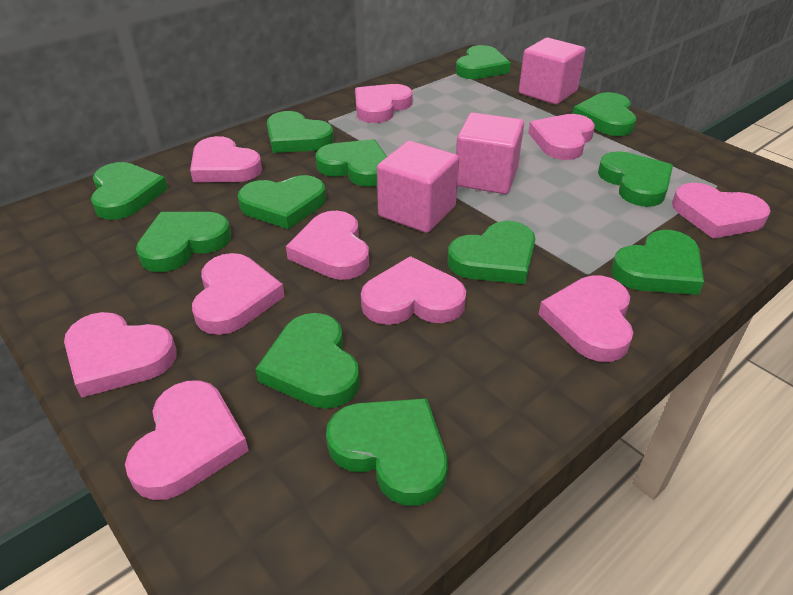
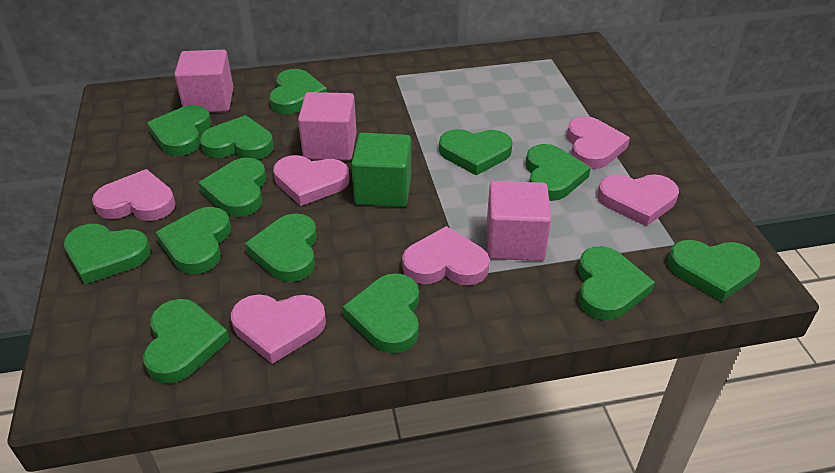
green cube: none = 0 -> [351,133,411,207] = 1
green heart: [91,162,168,220] [136,212,231,272] [238,175,326,229] [256,313,360,409] [267,111,334,153] [316,139,387,187] [326,398,448,506] [448,221,535,284] [456,45,511,79] [573,92,636,136] [598,151,673,207] [611,230,704,295] = 12 -> [64,224,151,284] [143,299,230,383] [147,105,211,156] [156,207,231,274] [198,158,266,217] [200,115,274,159] [245,213,317,282] [269,69,327,114] [343,273,419,353] [439,129,513,176] [526,144,591,201] [578,246,655,320] [668,240,760,302] = 13
pink heart: [64,312,177,398] [125,380,249,500] [190,136,262,182] [192,253,285,335] [286,211,369,280] [355,84,413,123] [361,256,466,325] [528,114,595,160] [539,275,633,362] [672,183,771,239] = 10 -> [92,169,175,221] [231,294,326,364] [273,155,349,206] [402,226,490,285] [567,116,630,169] [598,174,679,226] = 6

